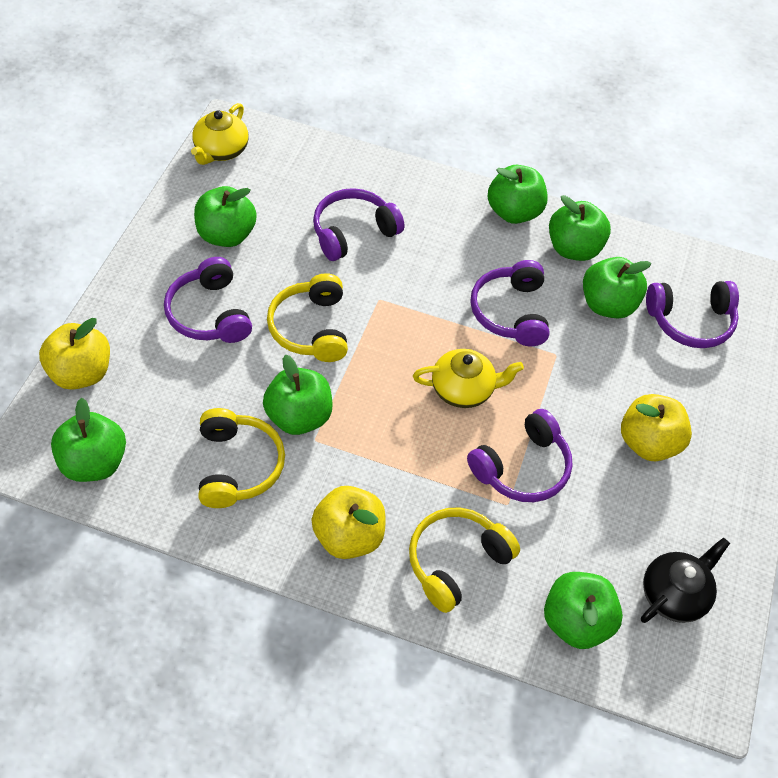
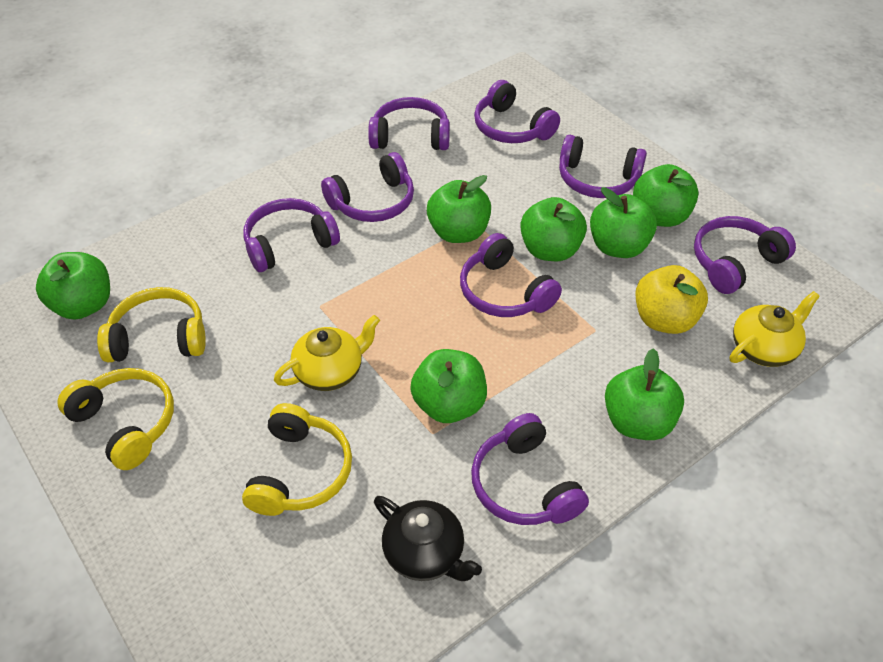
purple headphones: [164,257,252,343] [313,188,404,261] [467,409,573,502] [470,260,550,346] [646,281,739,348] = 5 -> [243,198,340,272] [321,152,414,222] [368,97,450,150] [460,233,562,317] [471,413,589,525] [474,80,560,143] [559,135,647,198] [694,216,796,294] = 8
yellow apple: [39,318,110,390] [311,486,386,559] [621,394,692,461] = 3 -> [635,265,708,334] = 1

